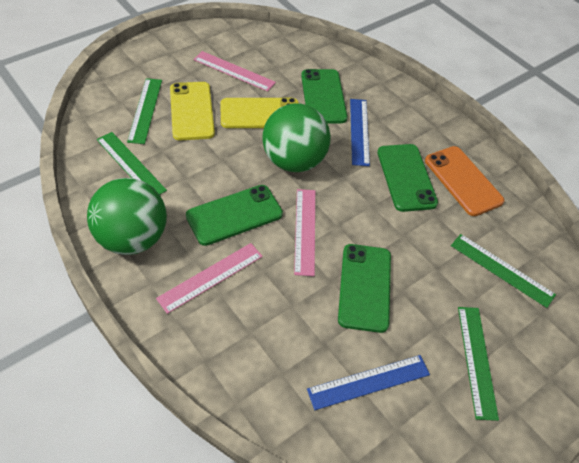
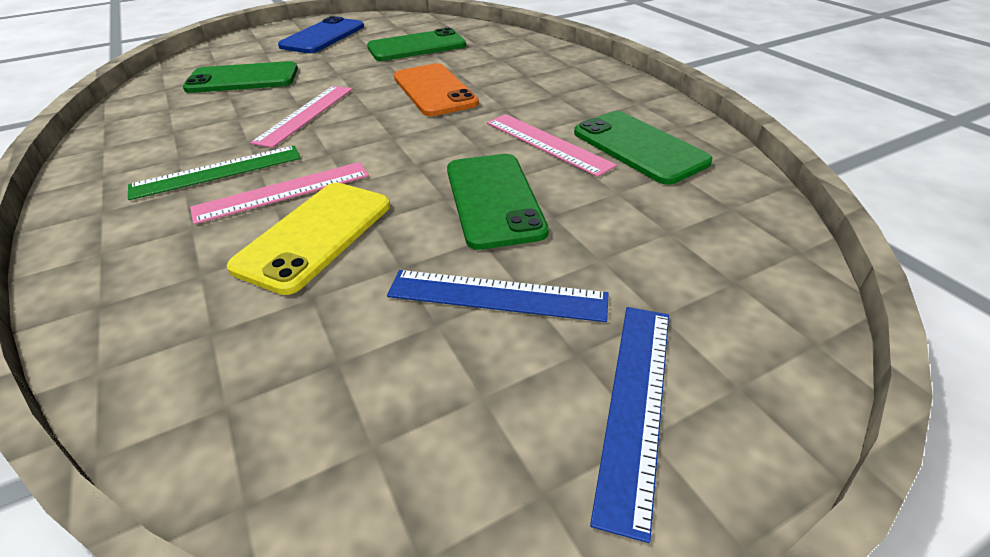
blue phone: none = 0 -> [278,16,364,53] = 1
green ball: [87,178,167,255] [262,103,331,172] = 2 -> none = 0
green ruler: [97,132,167,195] [127,78,162,144] [451,234,556,308] [458,307,499,421] = 4 -> [128,146,301,200] = 1
yellow phone: [170,82,215,141] [221,98,299,128] = 2 -> [227,183,390,295] = 1

